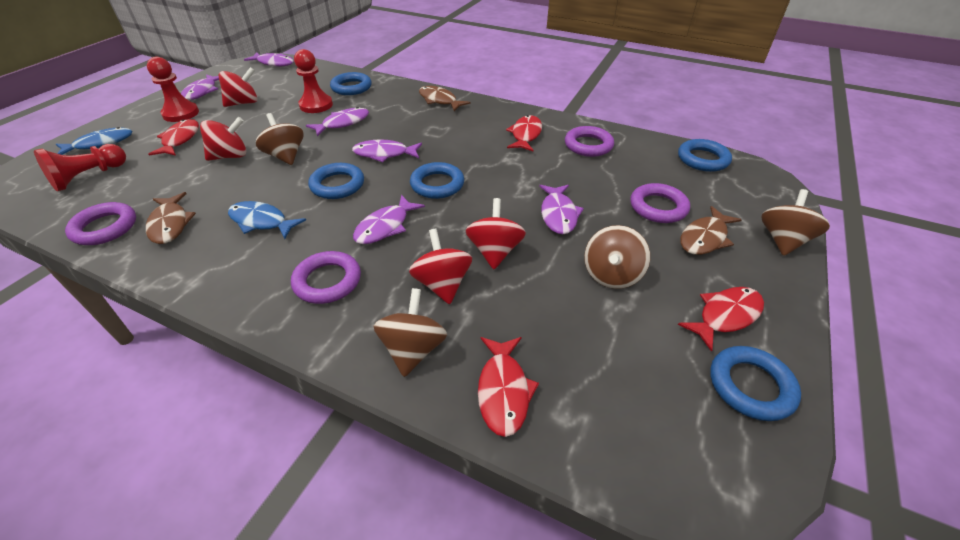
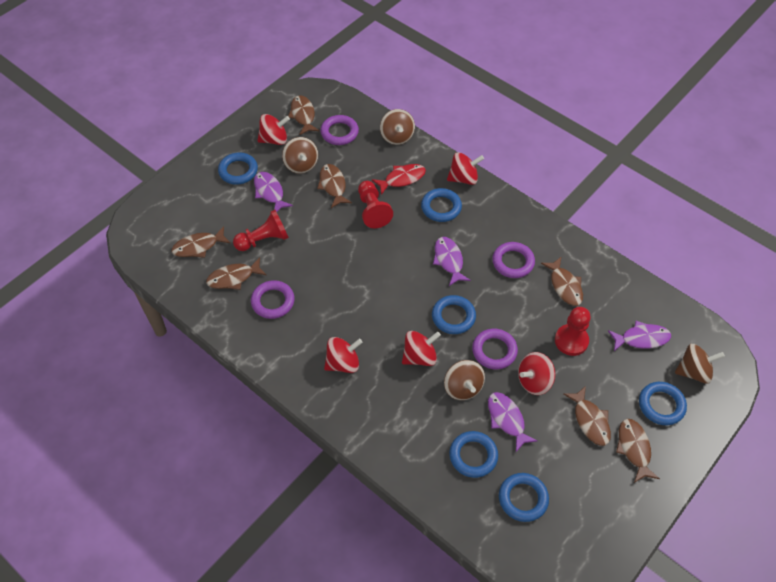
blue fish: [56,127,132,155] [228,201,306,239] = 2 -> none = 0
blue ring: [308,163,364,199] [330,72,372,95] [410,162,464,199] [678,139,732,172] [710,346,801,421] = 5 -> [218,152,258,185] [421,188,462,222] [432,295,476,334] [449,431,498,478] [499,473,549,522] [639,382,687,425] = 6
brown fish: [146,192,196,244] [419,86,470,111] [680,206,741,255] = 3 -> [172,226,231,258] [206,257,266,290] [288,96,319,135] [317,164,352,208] [541,256,583,306] [563,386,611,446] [616,419,660,483] = 7
purple fish: [181,74,219,100] [244,52,294,67] [306,107,369,136] [352,140,422,162] [353,195,425,244] [539,185,584,234] = 6 -> [254,172,293,212] [433,237,471,286] [488,392,538,452] [608,321,671,351] = 4
red fish: [149,119,199,156] [478,337,539,437] [506,115,542,151] [678,287,764,352] = 4 -> [372,164,426,195] = 1
red spinning top: [200,117,246,161] [219,67,258,107] [409,229,472,304] [466,198,526,269] = 4 -> [257,114,290,145] [324,337,363,373] [402,331,441,366] [447,152,484,185] [518,352,555,395] = 5

